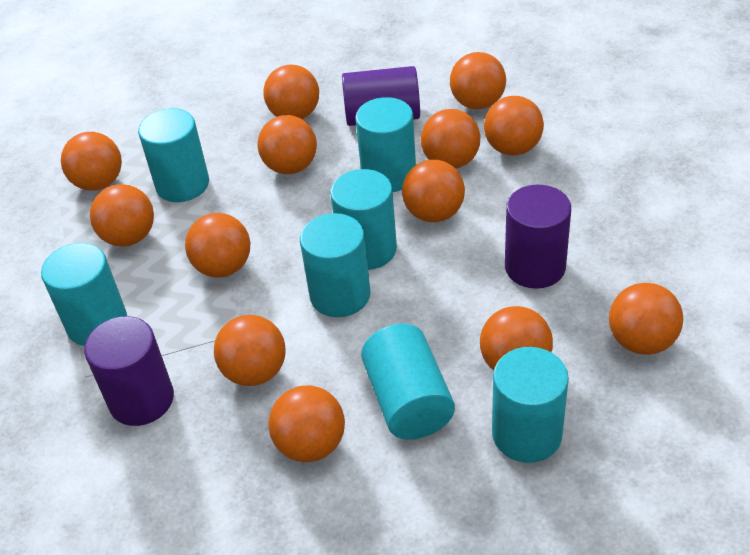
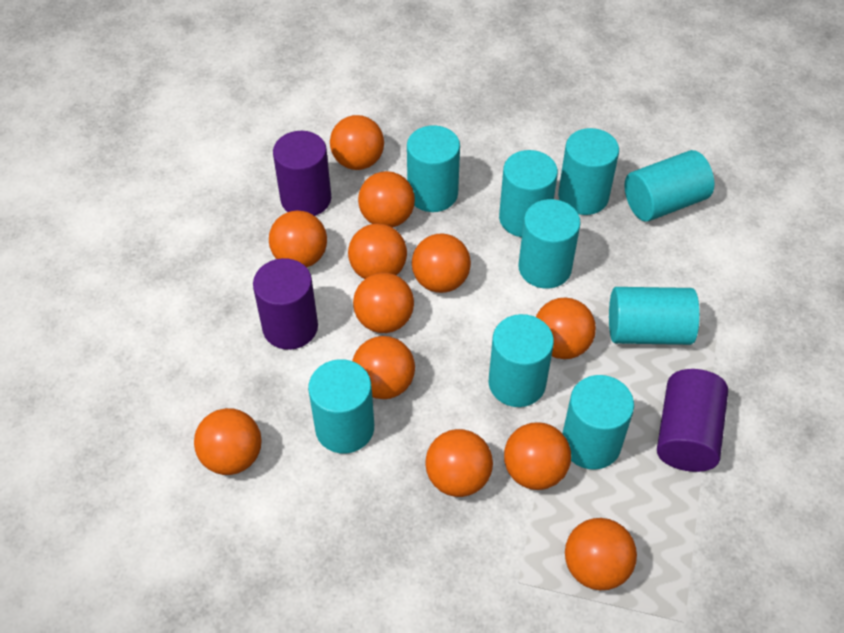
orange ball: [61,132,122,190] [90,184,154,247] [185,213,250,277] [214,315,286,386] [258,115,317,174] [263,65,319,119] [268,385,345,462] [402,160,465,222] [421,109,480,169] [450,52,506,109] [480,306,553,371] [484,96,544,156] [609,283,683,355] = 13 -> [194,408,262,475] [269,211,327,268] [330,115,384,170] [348,223,407,279] [352,336,415,399] [353,273,414,333] [358,171,415,228] [412,234,471,293] [425,429,493,497] [504,423,571,490] [536,297,596,359] [565,518,637,590] = 12
turquoise cylinder: [41,243,127,346] [138,108,209,202] [300,213,371,317] [330,169,397,270] [355,97,416,192] [361,323,455,439] [492,347,569,463] = 7 -> [308,359,374,454] [407,125,460,212] [489,314,554,407] [499,150,558,237] [518,199,581,288] [558,128,619,215] [562,375,634,470] [609,287,700,345] [624,150,715,222] = 9

